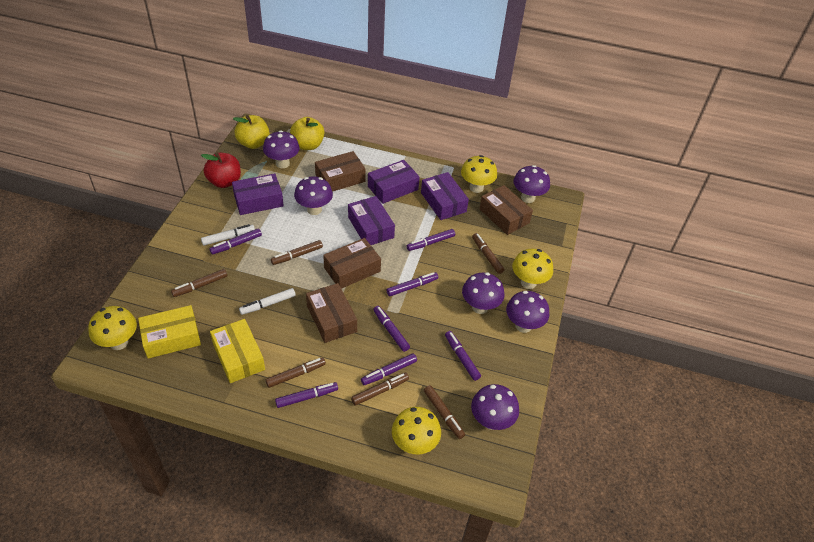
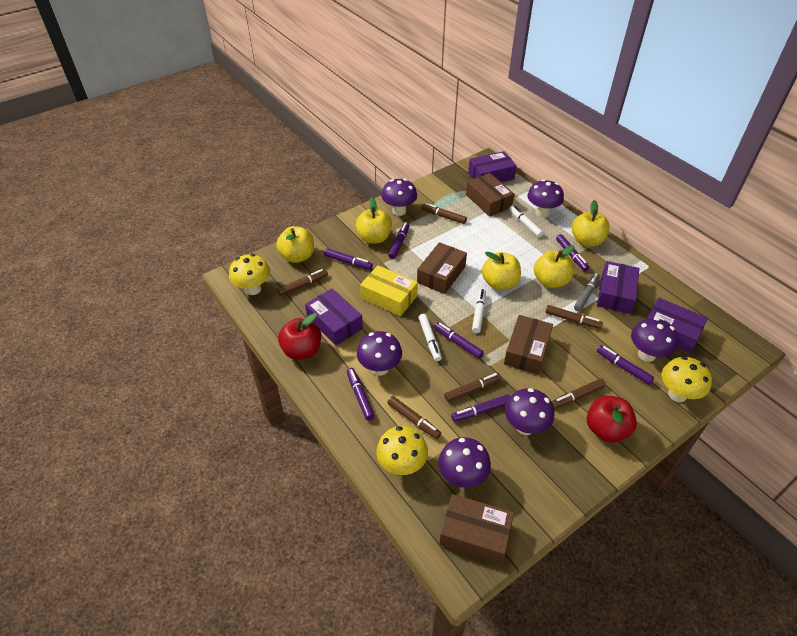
grey marker: none = 0 -> [574,273,600,312] = 1
red apple: [201,153,241,188] = 1 -> [278,313,321,360] [587,395,637,442] = 2
white marker: [201,224,255,246] [239,288,296,315] = 2 -> [419,314,442,361] [472,288,486,333] [509,205,544,238] = 3
yellow apple: [233,115,270,149] [290,117,325,150] = 2 -> [276,226,314,263] [356,197,392,244] [482,252,521,290] [534,245,574,288] [572,200,610,247] = 5
yellow box: [138,305,201,359] [210,319,265,383] = 2 -> [360,265,418,316] = 1
yellow mushroom: [88,306,137,350] [392,407,441,454] [461,155,497,193] [512,249,553,289] = 4 -> [229,254,270,295] [376,426,428,475] [662,356,712,402] = 3

